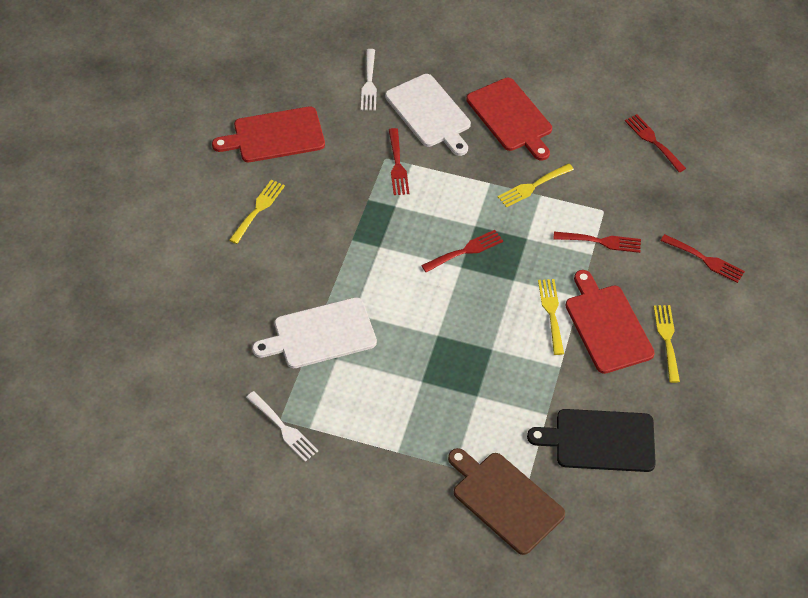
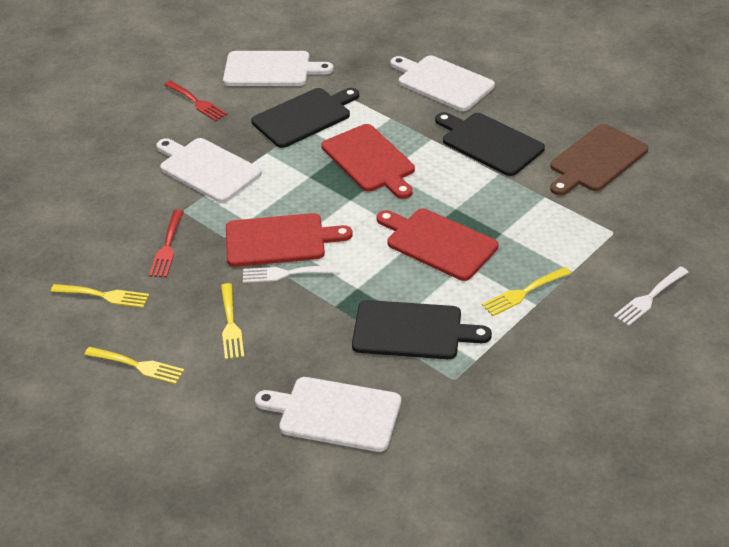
black cutting board: [527,409,656,472] = 1 -> [251,88,359,148] [352,300,492,359] [435,112,545,176] = 3
red fork: [389,128,409,195] [421,230,503,272] [553,232,641,253] [625,114,686,172] [660,234,745,283] = 5 -> [149,210,184,277] [164,81,227,121] = 2
white cutting board: [252,297,377,368] [385,74,471,156] = 2 -> [156,138,262,203] [223,51,334,86] [255,377,401,452] [390,55,495,111] = 4

